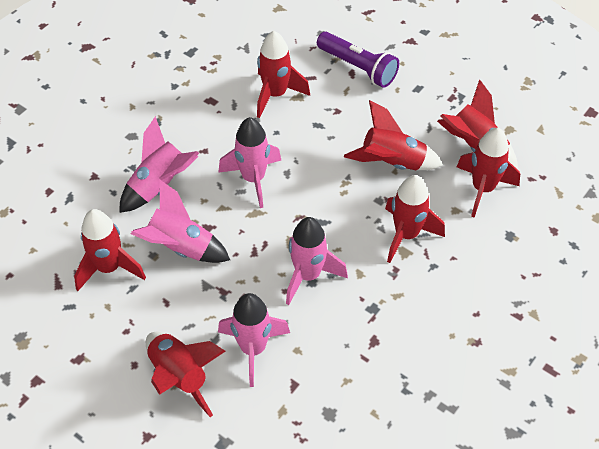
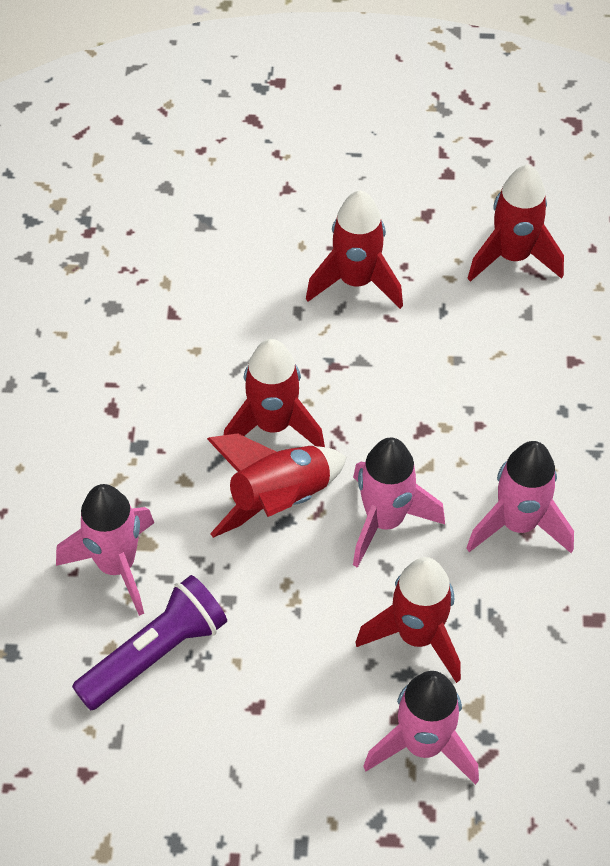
pink rocket: [119,116,199,213] [131,179,230,263] [218,117,281,208] [218,293,290,387] [286,217,348,305] = 5 -> [56,484,154,616] [353,438,445,568] [363,671,479,785] [466,441,574,553] = 4
red rocket: [74,209,146,291] [146,332,226,417] [257,31,310,118] [344,100,443,170] [385,175,445,263] [437,79,518,170] [457,128,520,218] = 7 -> [207,433,347,538] [224,339,325,447] [306,190,403,309] [356,557,461,683] [467,165,564,282] = 5

